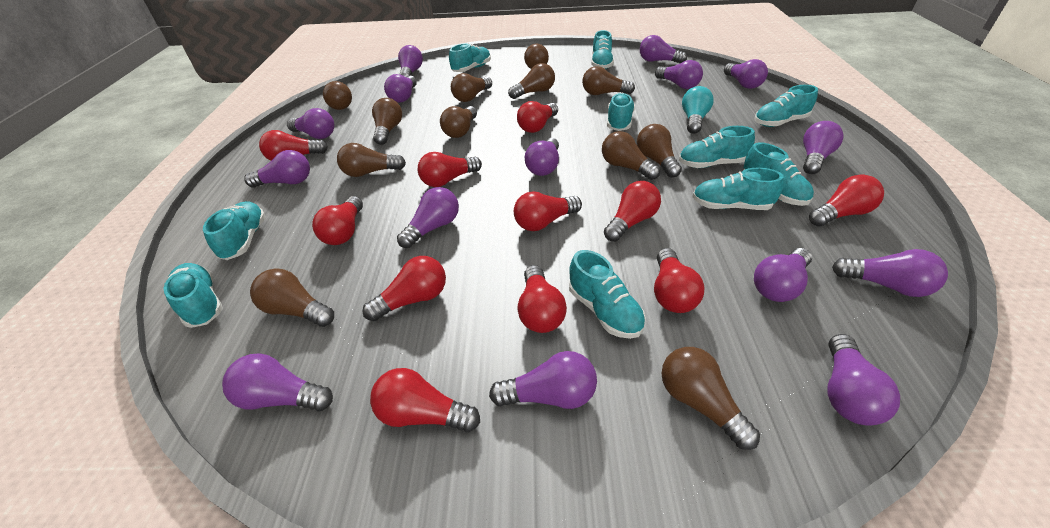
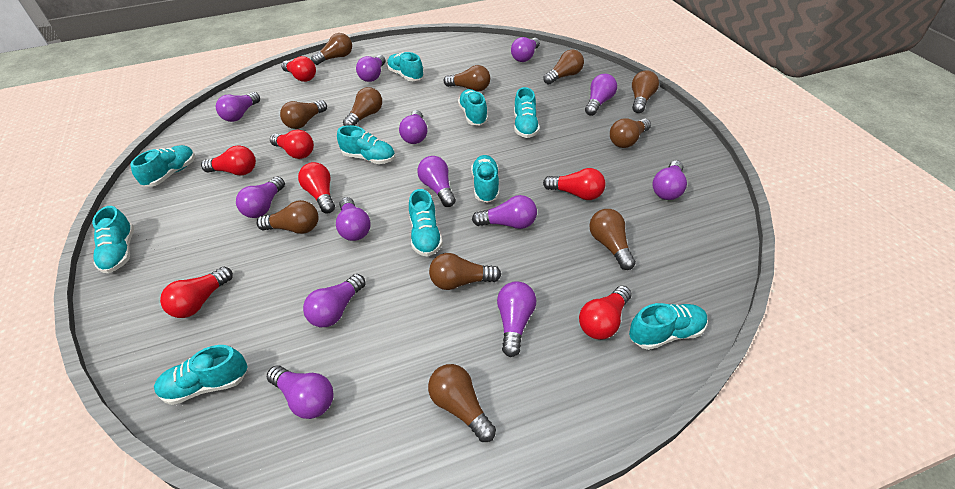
brown light bulb: [250,269,334,327] [323,81,352,110] [337,143,406,177] [372,98,402,145] [440,106,477,138] [451,73,492,102] [508,63,555,99] [524,44,549,69] [582,66,635,95] [602,131,660,180] [637,124,682,178] [661,347,760,450] = 12 -> [257,200,319,234] [280,100,327,129] [311,33,352,65] [343,87,382,126] [428,364,496,442] [429,253,501,290] [444,65,490,92] [543,49,584,85] [589,209,636,270] [610,118,651,148] [632,70,659,113] = 11
purple light bulb: [222,354,333,411] [244,150,310,188] [287,108,334,139] [384,74,417,103] [397,187,459,248] [398,45,423,77] [489,351,597,409] [525,138,559,176] [640,35,687,63] [655,60,703,89] [724,59,768,89] [754,248,812,302] [803,121,844,174] [827,334,900,425] [832,249,948,297] = 15 -> [216,92,260,122] [236,177,285,218] [267,365,334,419] [303,274,366,327] [336,197,371,241] [356,55,385,82] [399,110,427,144] [417,156,456,207] [472,195,537,229] [497,281,536,357] [511,37,540,62] [585,74,617,116] [652,161,687,200] = 13
red light bulb: [259,130,328,161] [312,196,363,245] [363,256,446,321] [370,368,480,433] [418,152,482,187] [514,191,582,231] [517,101,558,133] [517,265,567,333] [604,181,661,242] [654,248,705,313] [809,175,884,227] = 11 -> [160,266,233,318] [201,145,256,176] [270,130,314,159] [281,56,316,82] [298,162,335,213] [543,168,605,200] [579,286,632,340] = 7
turquoise light bulb: [682,86,714,134] = 1 -> none = 0

